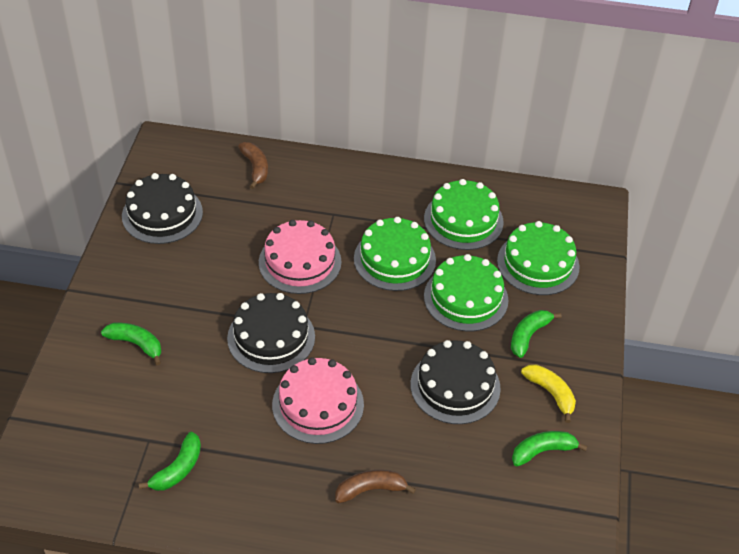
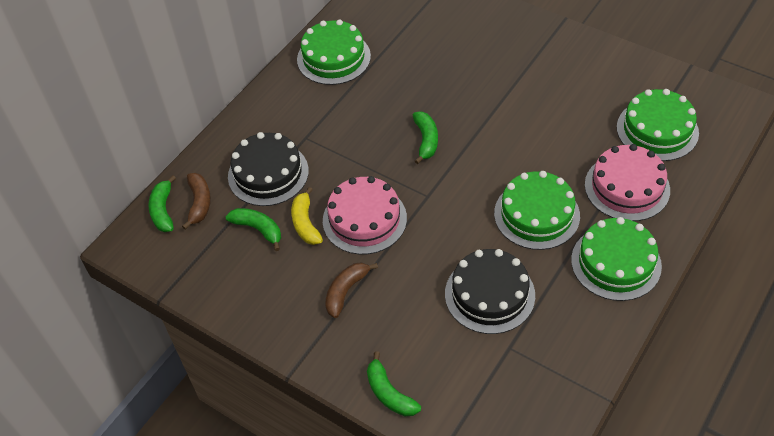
black cake: [122,173,203,244] [227,293,315,373] [411,340,501,424] = 3 -> [228,132,309,206] [445,249,535,334] = 2

